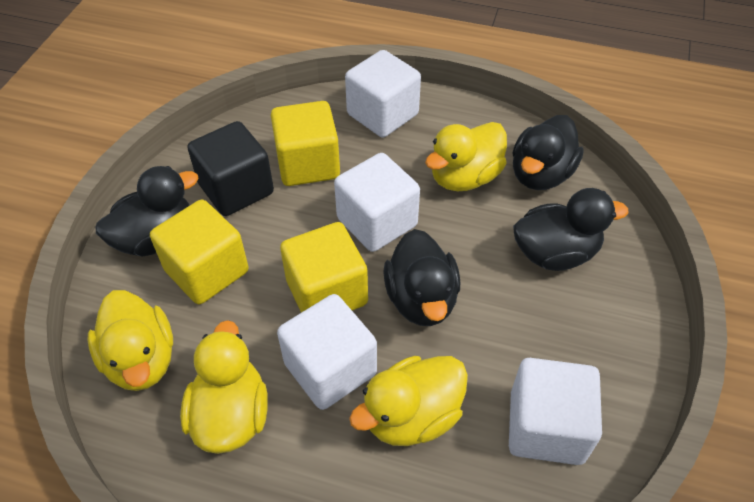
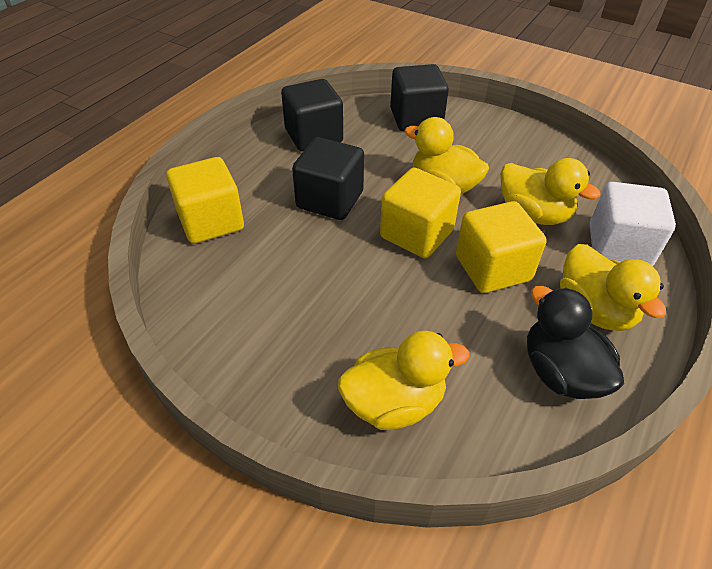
black cube: [187,121,274,216] = 1 -> [281,79,343,152] [292,137,364,220] [390,64,449,131] = 3
black duck: [96,166,199,256] [383,229,460,326] [513,115,584,190] [513,188,628,271] = 4 -> [527,286,624,399] = 1
white cube: [277,294,377,410] [334,153,420,252] [345,50,421,137] [509,358,602,465] = 4 -> [590,182,676,266] = 1

